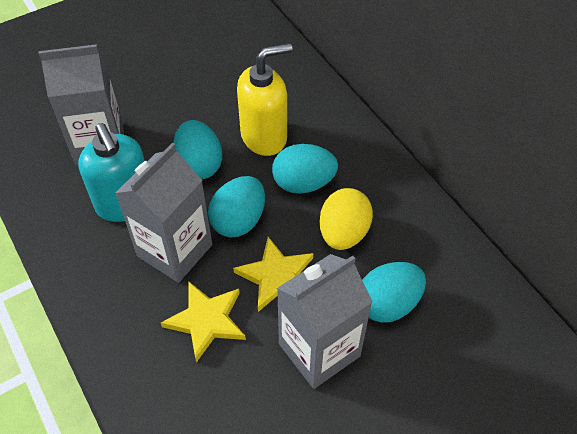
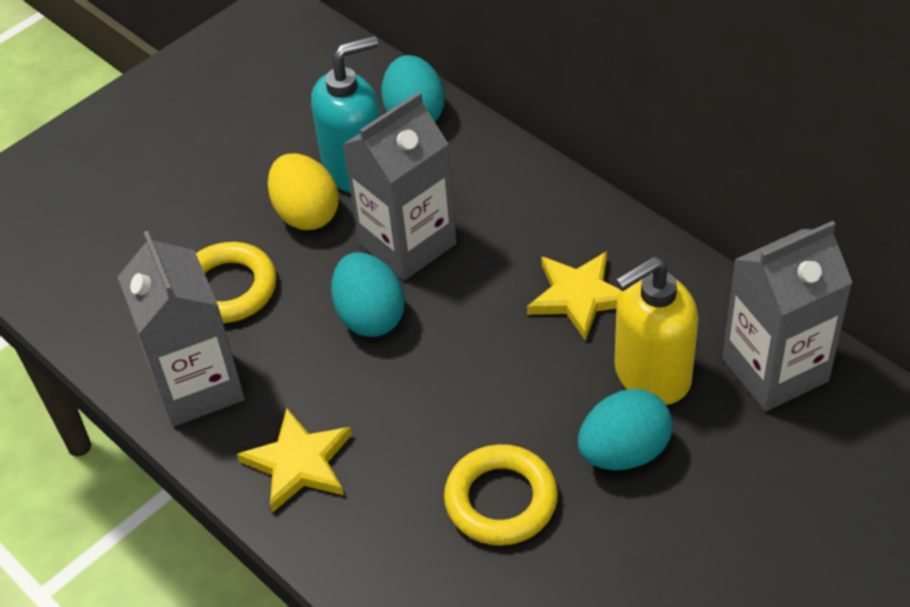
turquoise egg: [173,120,222,179] [208,176,265,237] [272,144,338,194] [362,262,426,323] = 4 -> [331,252,405,337] [382,55,445,122] [578,389,673,470] = 3
yellow ring: none = 0 -> [196,242,277,323] [444,444,558,546] = 2

